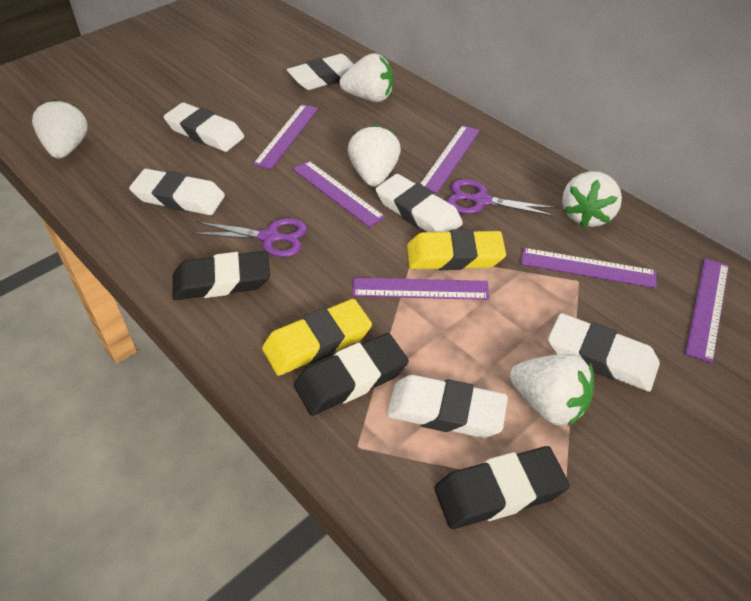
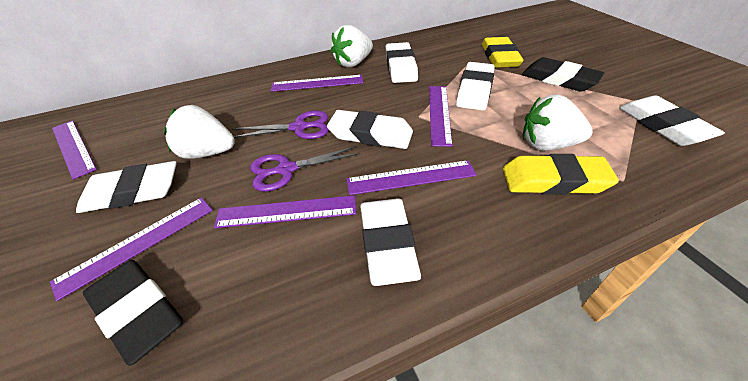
black eraser: [172,251,270,300] [294,333,409,416] [435,446,570,529] = 3 -> [83,260,183,366] [522,57,604,91] = 2
white strawberry: [32,99,88,159] [339,53,393,102] [348,124,401,187] [510,354,594,426] [562,171,622,228] = 5 -> [163,105,235,159] [331,25,373,68] [523,94,593,151] = 3

